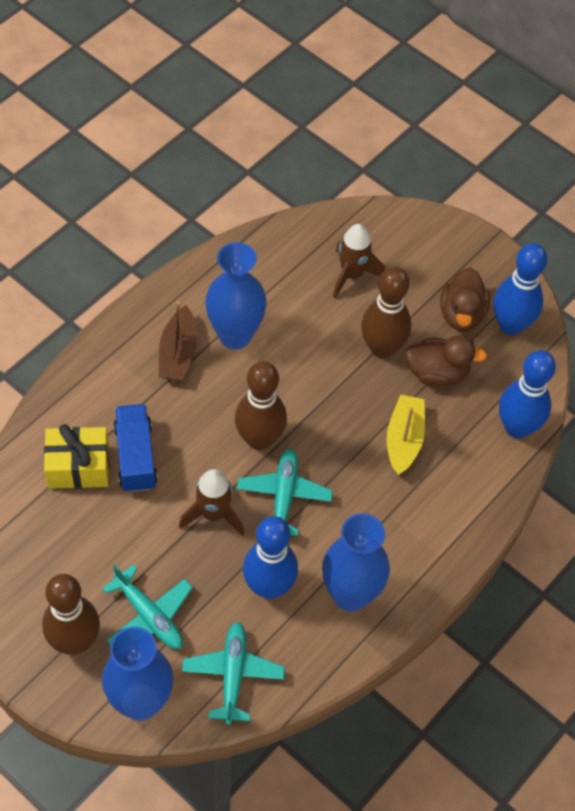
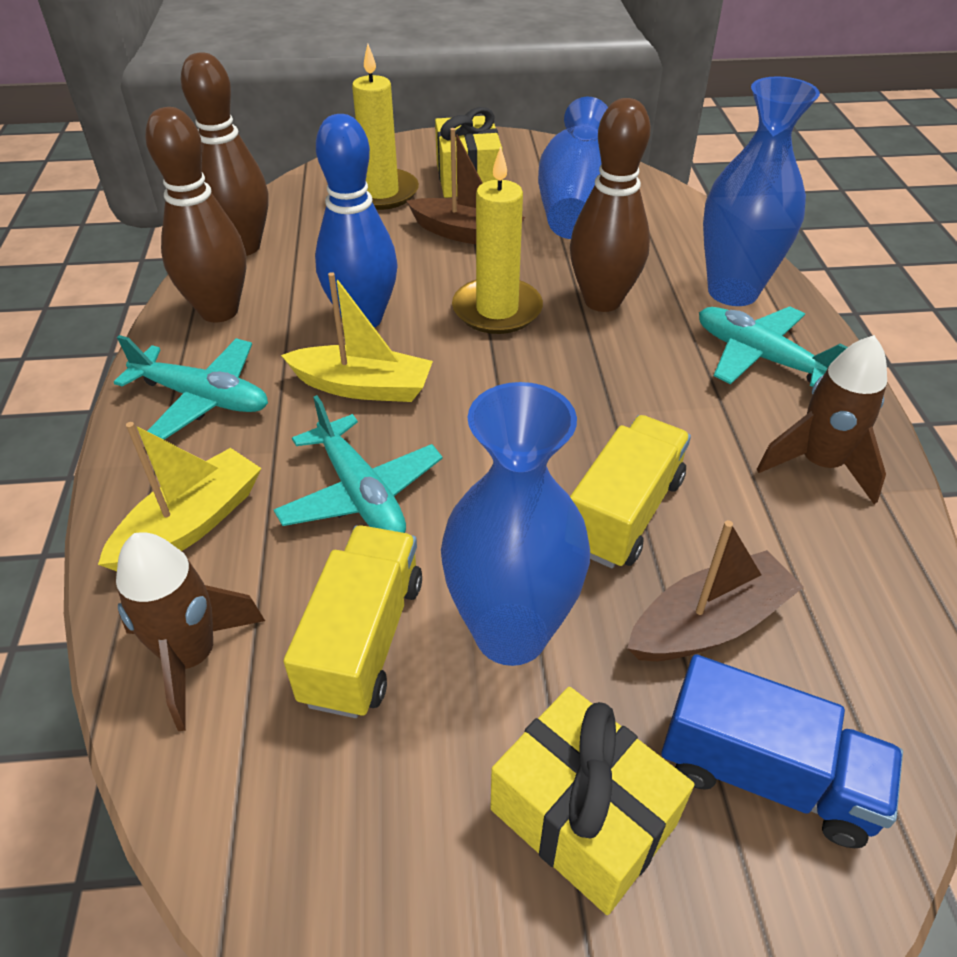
blue bowling pin: [243,516,298,599] [493,243,547,335] [499,350,556,438] = 3 -> [315,114,398,328] = 1
brown boat: [159,301,197,381] = 1 -> [406,128,525,244] [627,520,804,661] = 2
brown duck: [405,335,487,386] [440,268,490,331] = 2 -> none = 0
yellow boat: [386,395,425,475] = 1 -> [98,422,262,571] [281,272,433,402] = 2
yellow candle: none = 0 -> [352,44,419,210] [452,146,543,334] = 2
yellow gift: [44,424,109,489] = 1 -> [435,107,502,198] [491,687,694,915] = 2
yellow truck: none = 0 -> [284,525,422,718] [570,415,691,568] = 2

